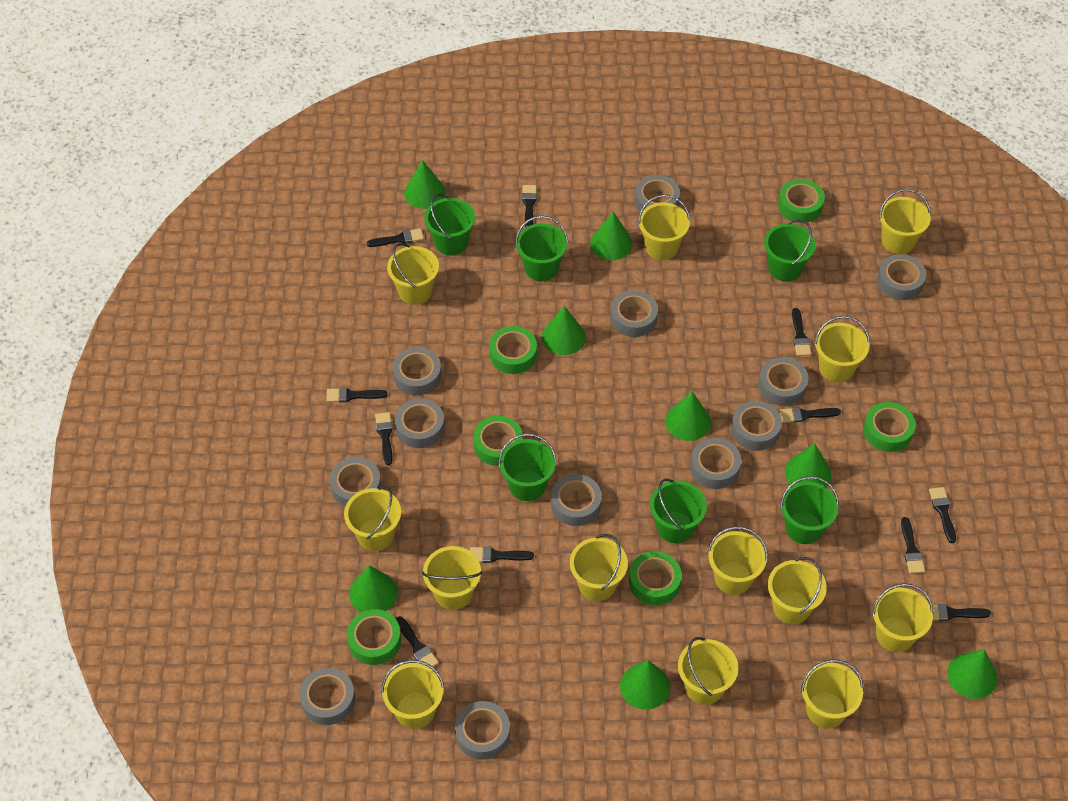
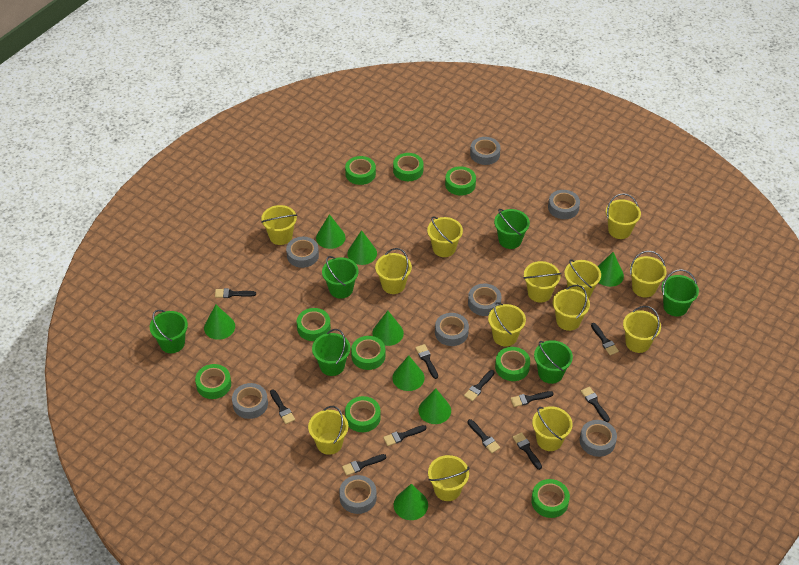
green tape: [347,609,401,665] [473,416,523,466] [489,326,537,374] [629,551,682,605] [778,179,825,223] [863,402,915,452] = 6 -> [195,364,231,399] [297,308,331,341] [345,156,376,185] [345,396,381,432] [351,336,385,370] [393,153,424,181] [445,166,476,196] [495,347,530,381] [531,479,570,518] = 9
grey tape: [299,668,355,725] [330,457,381,507] [393,347,441,396] [395,398,445,448] [455,701,510,760] [551,474,602,526] [610,290,658,337] [635,175,680,212] [690,438,741,489] [731,401,782,451] [758,357,809,406] [877,254,926,300] = 12 -> [232,383,268,419] [286,237,319,268] [339,475,377,514] [435,313,469,346] [468,283,501,316] [470,137,501,165] [548,190,580,219] [580,420,617,457] = 8

